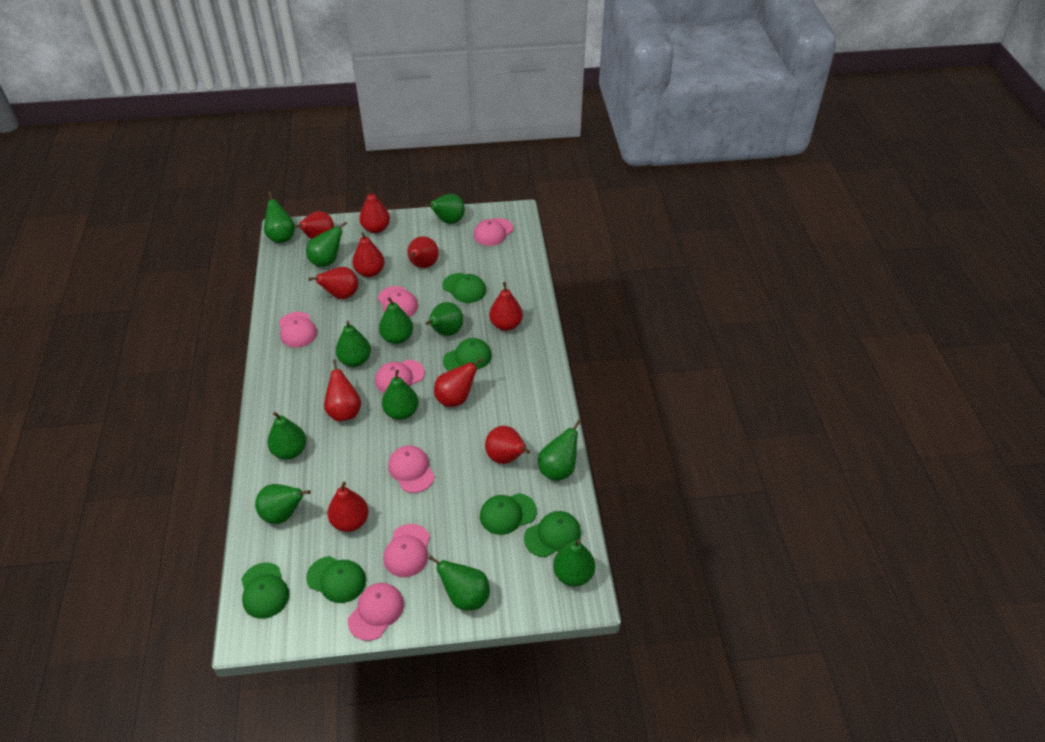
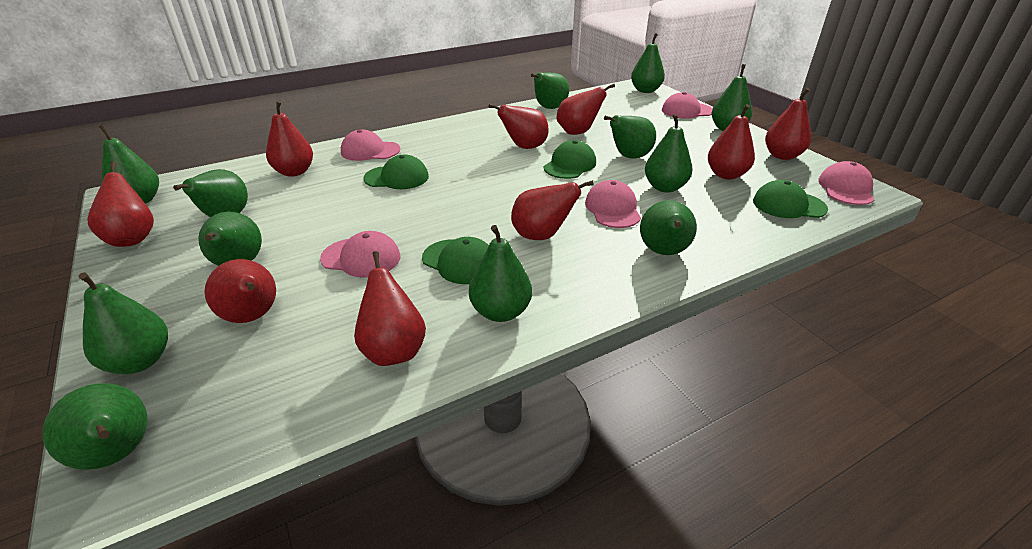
green cap: [241,562,289,619] [306,556,366,603] [442,273,486,303] [443,338,492,371] [480,493,537,535] [524,511,581,557] = 6 -> [363,155,429,189] [422,237,489,284] [544,140,596,179] [753,180,828,218] = 4
pink cap: [279,312,317,347] [348,583,404,641] [375,360,425,393] [378,286,418,317] [384,524,430,577] [388,445,435,493] [474,218,514,246] = 7 -> [320,231,400,278] [341,130,400,161] [585,180,641,228] [662,92,713,119] [818,161,874,205] = 5
red pear: [294,211,334,239] [308,267,358,299] [324,359,361,421] [327,482,369,532] [352,232,385,277] [359,187,390,233] [407,236,439,268] [434,358,483,407] [485,426,530,464] [489,282,523,331] = 10 -> [87,161,154,247] [205,259,276,323] [266,101,313,177] [354,251,426,366] [489,104,549,149] [511,180,594,240] [557,84,615,135] [708,104,755,179] [765,88,811,160] = 9

